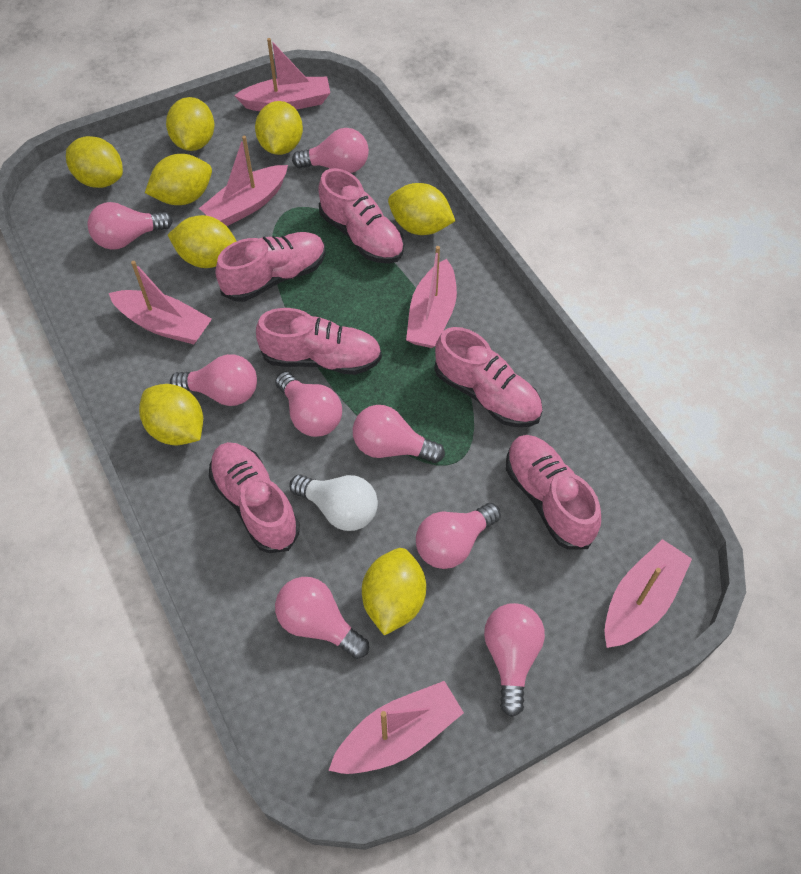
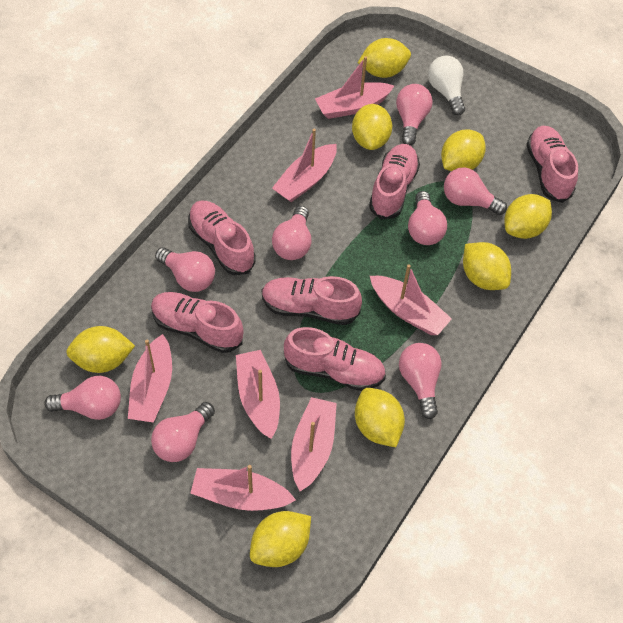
pink boat: [109,261,212,344] [199,135,288,226] [234,38,330,111] [328,681,464,774] [406,246,457,348] [605,539,692,648] = 6 -> [128,334,172,423] [191,465,296,511] [236,350,280,439] [272,129,337,202] [291,397,337,491] [315,56,394,119] [370,264,452,335] = 7

